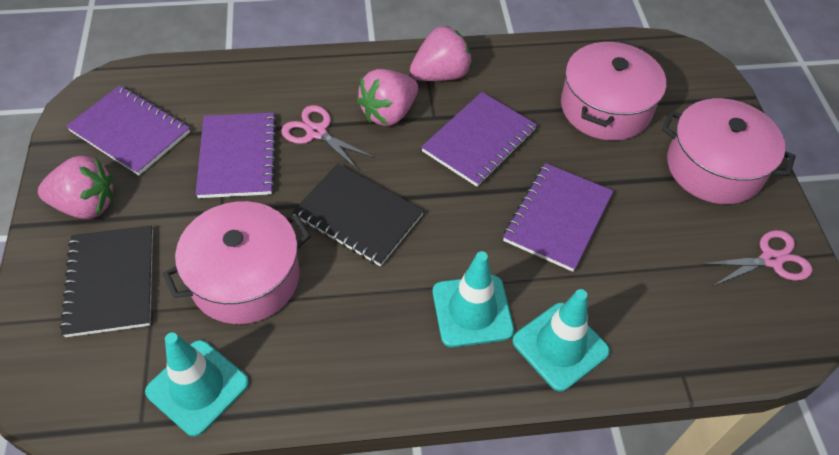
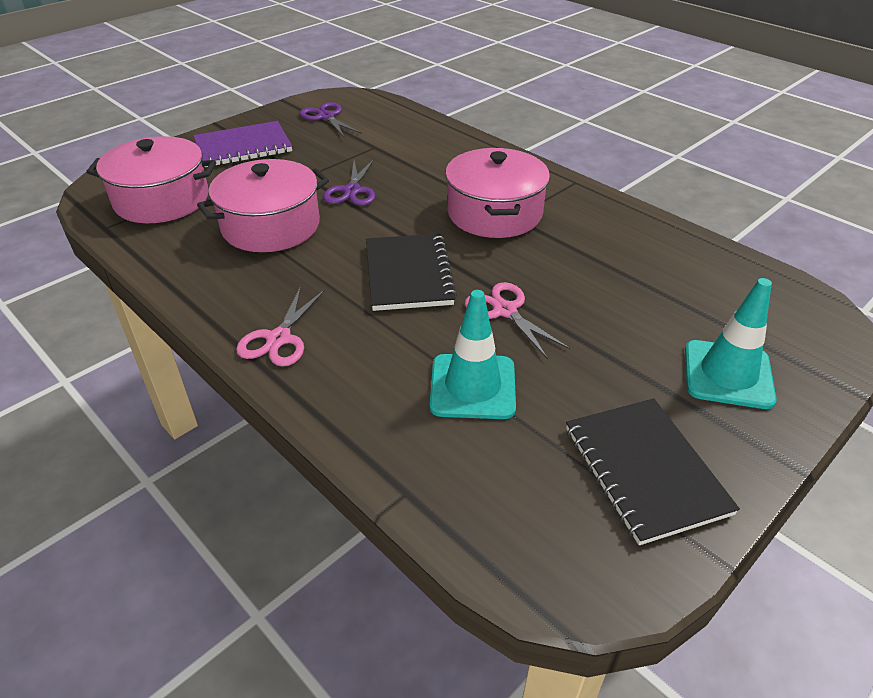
pink strawberry: [38,156,113,219] [357,69,418,126] [410,26,472,81] = 3 -> none = 0
purple notebook: [66,85,190,176] [196,113,277,198] [421,92,537,187] [503,163,613,272] = 4 -> [193,121,292,167] = 1
purple scissors: none = 0 -> [299,102,362,137] [323,159,375,206] = 2
turquoise traffic cone: [145,332,249,437] [433,251,514,347] [512,289,610,392] = 3 -> [430,290,516,419] [685,278,777,409] = 2

